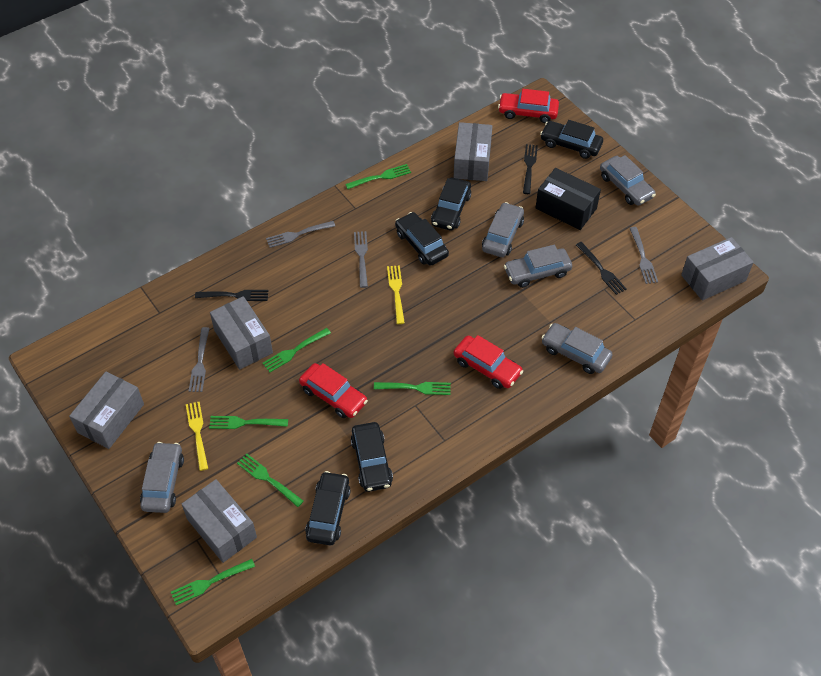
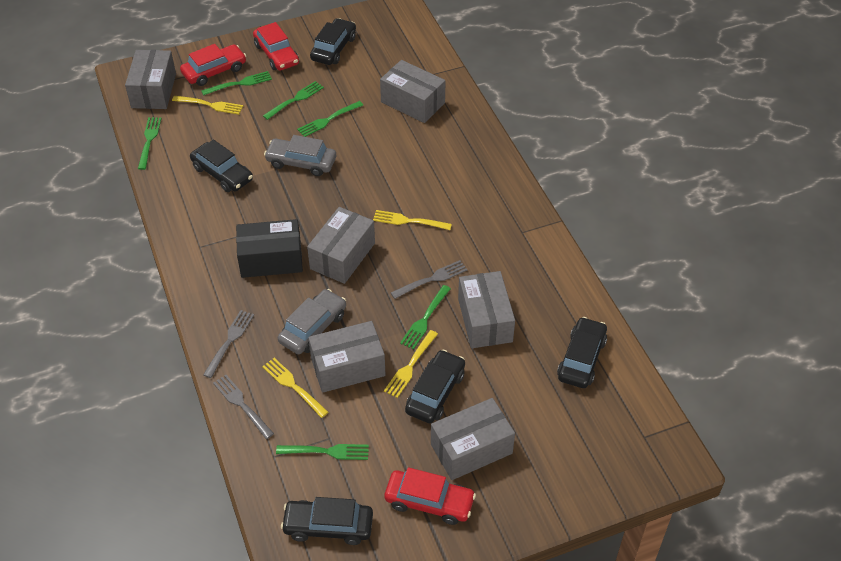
black fork: [195,290,268,301] [523,144,538,194] [576,242,627,295] = 3 -> none = 0
grey box: [69,372,144,449] [181,479,257,563] [210,296,273,370] [454,122,492,181] [681,237,754,300] = 5 -> [125,50,176,109] [307,207,375,284] [308,321,386,393] [380,60,446,123] [431,398,515,480] [458,271,515,348] = 6
grey car: [140,442,184,513] [482,202,524,257] [504,245,572,288] [542,323,613,374] [600,155,656,206] = 5 -> [264,135,336,176] [278,289,346,354] = 2
grey fork: [189,327,210,392] [266,221,335,248] [354,231,368,288] [629,227,658,284] = 4 -> [203,310,254,378] [213,375,274,439] [391,260,467,299] = 3
yellow fork: [186,402,208,471] [387,265,405,324] = 2 -> [172,96,243,115] [262,358,328,418] [373,210,452,230] [384,330,438,398] = 4

